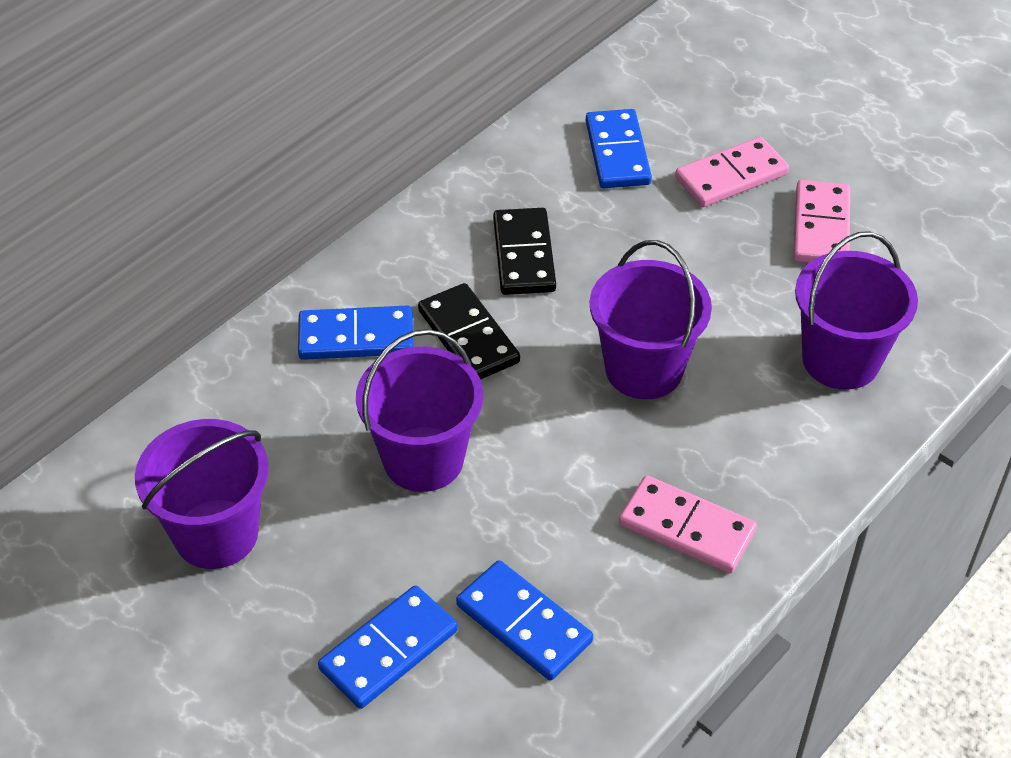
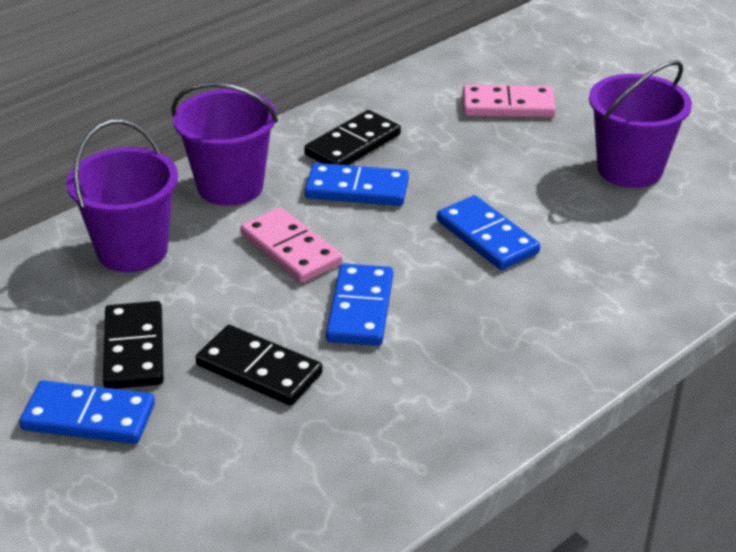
black domino: [418,283,520,379] [493,208,556,295] = 2 -> [103,301,164,389] [196,325,323,406] [304,110,401,165] = 3
pink domino: [619,475,757,573] [675,137,789,207] [793,180,850,263] = 3 -> [240,207,342,283] [463,85,556,117] = 2
purple bucket: [135,419,269,569] [356,329,483,492] [590,240,712,399] [795,231,918,390] = 4 -> [66,119,178,272] [172,83,278,206] [589,61,692,188] = 3

